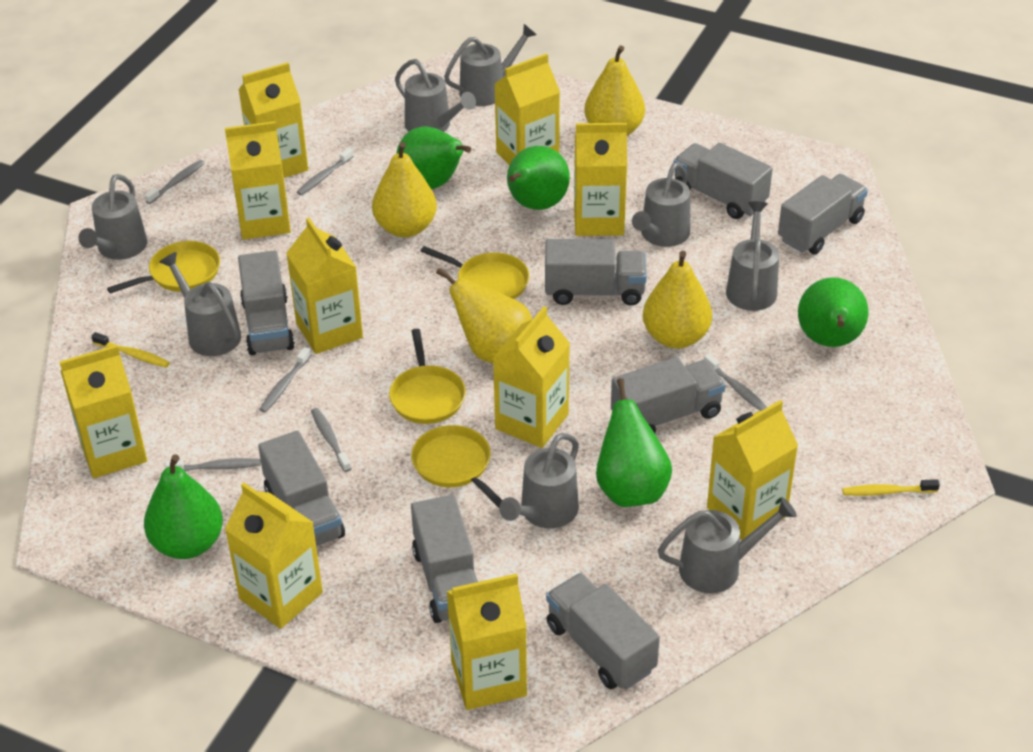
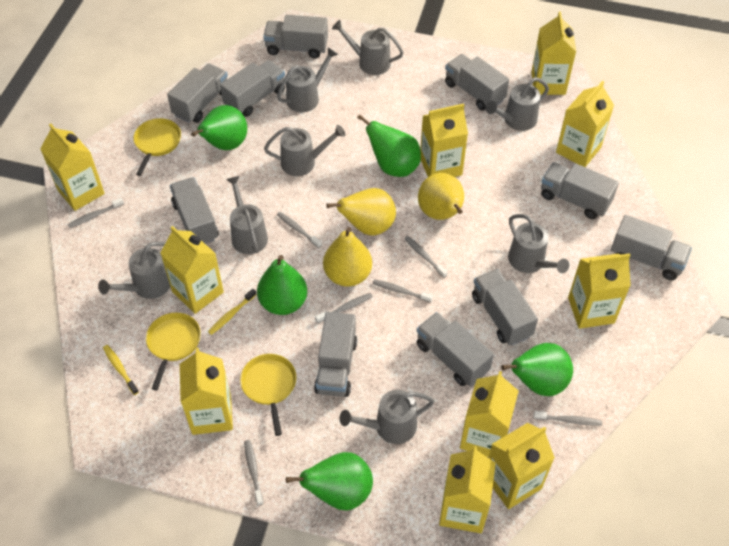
grey toothbrush: [144,160,205,204] [165,458,261,471] [259,347,311,413] [297,148,354,195] [311,408,351,472] [704,354,767,411] = 6 -> [67,197,124,228] [244,440,264,506] [277,212,322,248] [315,293,373,323] [373,279,433,303] [404,236,448,278] [534,411,602,426] = 7
grey truck: [238,250,295,355] [258,431,345,546] [411,495,478,623] [545,239,647,305] [546,573,660,690] [611,357,725,433] [674,143,773,219] [778,174,868,255] = 8 -> [167,63,228,123] [170,177,218,244] [220,60,285,117] [263,15,328,58] [314,312,357,397] [417,312,494,386] [445,54,509,111] [472,269,538,345] [541,162,619,219] [611,215,692,280] = 10
yellow pan: [107,241,220,294] [389,329,466,424] [411,425,502,508] [421,246,529,299] = 4 -> [133,118,181,176] [146,313,201,390] [240,354,296,436] = 3
yellow pear: [372,142,437,237] [436,268,532,363] [584,45,645,136] [643,251,712,348] = 4 -> [323,227,372,287] [326,188,396,236] [418,173,464,220] = 3

